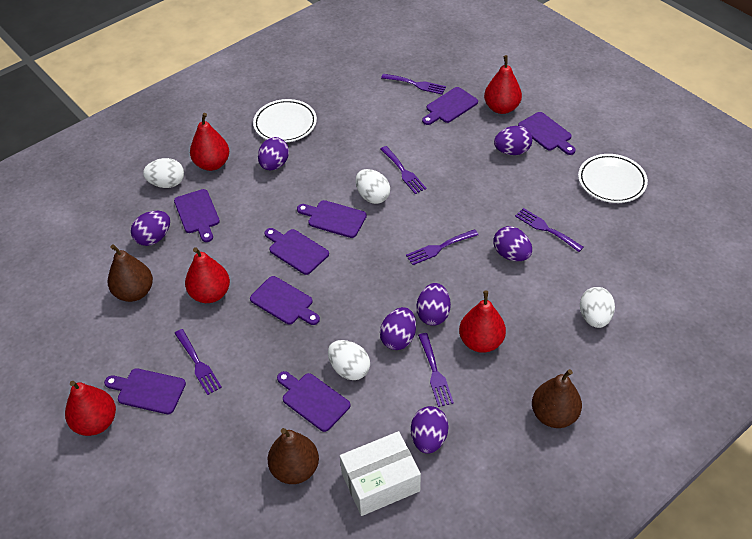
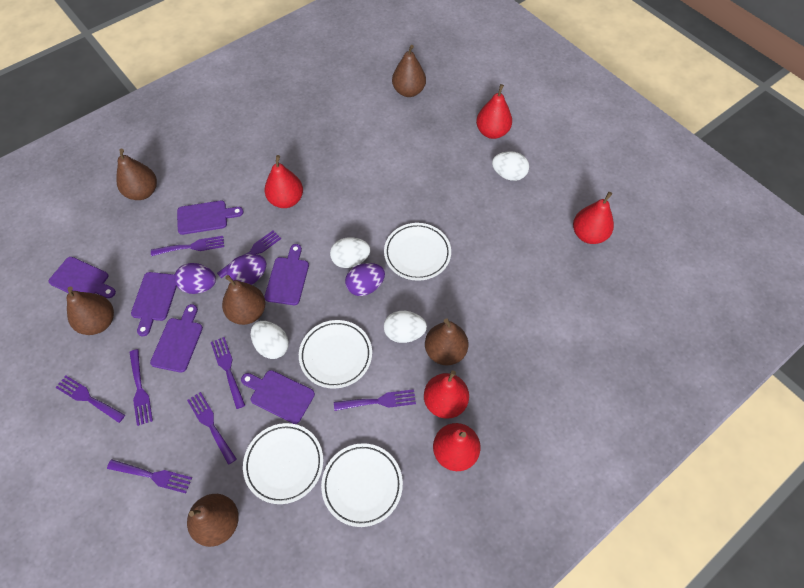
brown pear: [108,244,153,302] [268,428,319,484] [532,369,582,428] = 3 -> [67,287,114,335] [116,148,157,200] [187,494,239,547] [222,275,266,325] [392,45,426,97] [425,318,469,365] = 6
purple cutting board: [104,368,186,414] [174,189,220,242] [250,276,320,325] [265,228,329,275] [277,371,350,432] [297,200,367,238] [422,87,478,125] [518,112,576,155] = 8 -> [48,257,116,298] [131,272,177,336] [150,304,203,373] [177,201,244,235] [241,370,315,424] [264,244,309,305] = 6
purple egg: [131,211,170,246] [258,137,289,170] [380,307,416,350] [411,406,449,454] [416,283,451,326] [494,126,532,155] [494,226,532,261] = 7 -> [174,263,216,294] [226,254,266,285] [345,263,385,296] = 3
purple fork: [174,329,222,395] [380,146,427,194] [381,74,446,94] [406,229,478,265] [418,333,454,407] [515,208,584,252] = 6 -> [55,376,125,423] [107,459,192,493] [129,349,153,426] [151,236,224,256] [187,392,237,465] [211,337,245,409] [217,230,281,278] [334,389,416,411] = 8
white box: [340,431,421,516] = 1 -> none = 0
white plate: [253,99,317,143] [578,154,648,203] = 2 -> [243,423,323,504] [299,320,372,389] [321,443,403,527] [384,223,451,281] = 4

